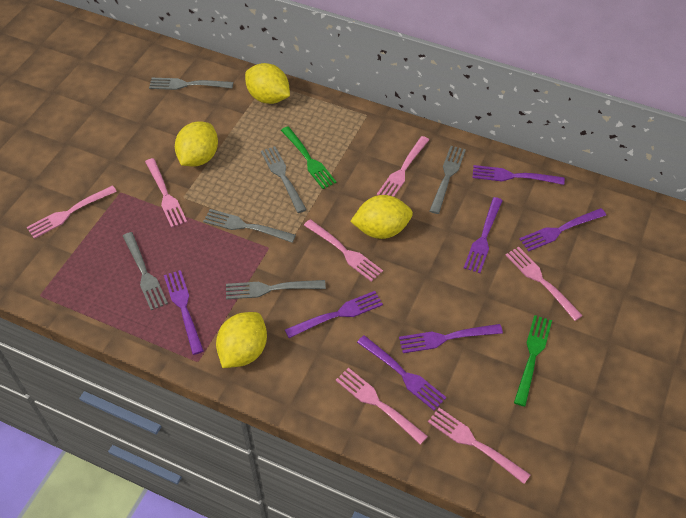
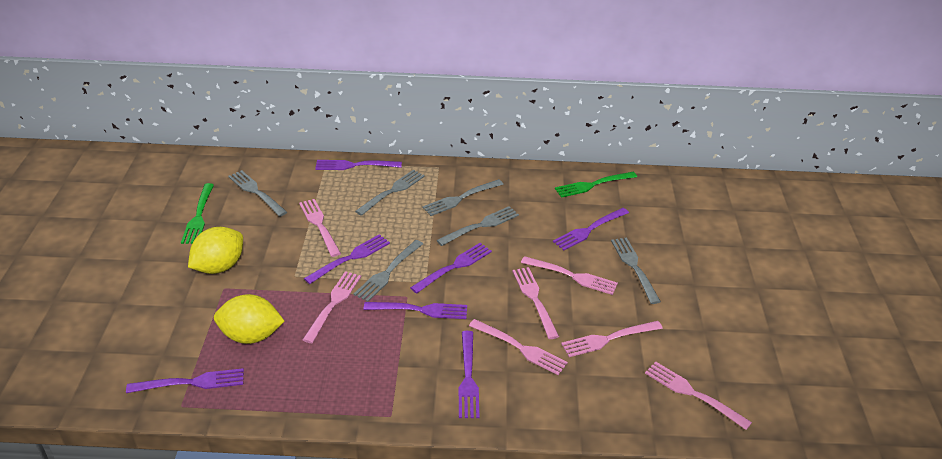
yellow lemon: [175,121,218,166] [216,312,267,368] [245,63,290,104] [350,195,413,239] = 4 -> [188,227,243,274] [214,294,285,344] = 2

